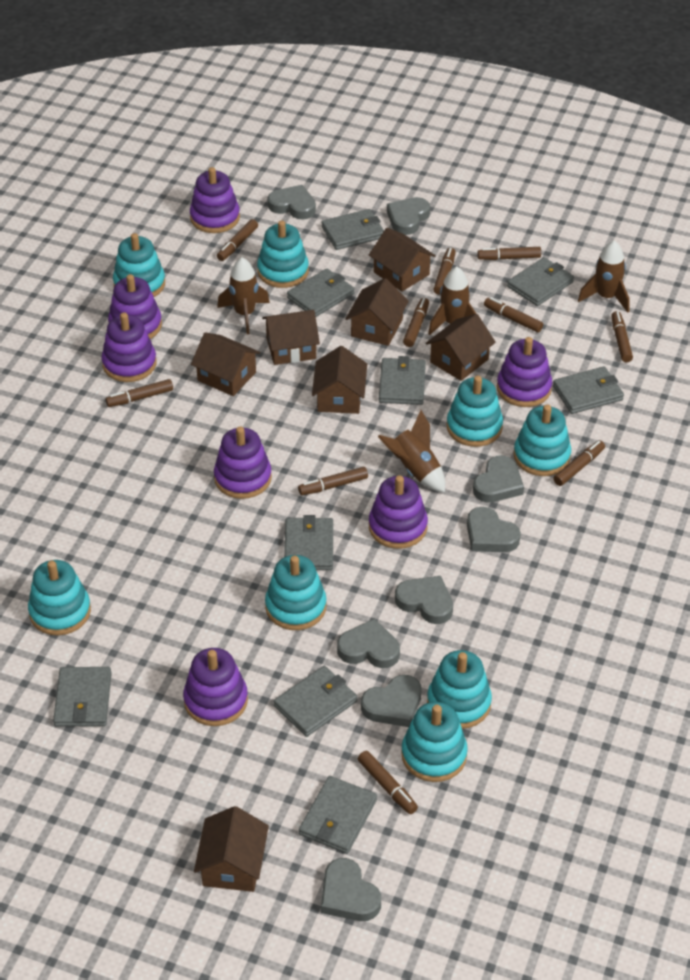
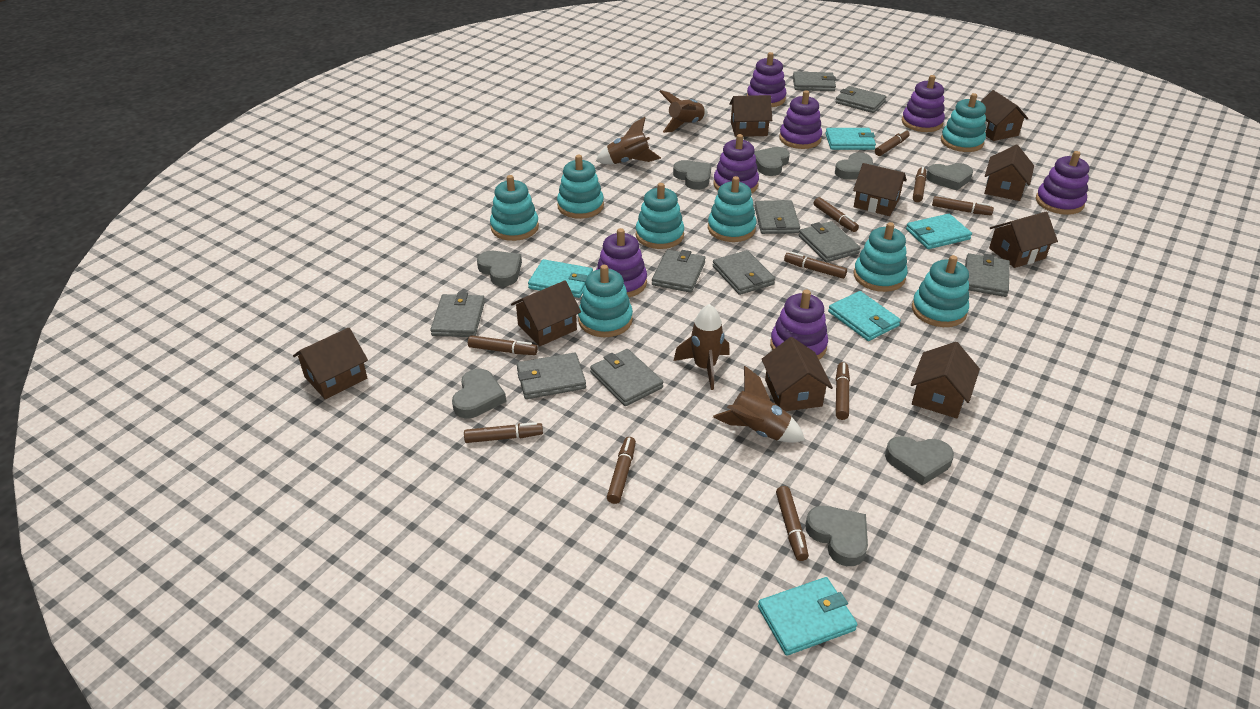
brown house: [191,332,260,396] [194,806,269,892] [262,310,320,365] [312,346,367,414] [346,278,409,346] [369,228,435,292] [425,314,496,381] = 7 -> [293,328,368,399] [511,280,581,346] [729,95,772,137] [762,337,833,411] [853,163,907,216] [911,342,980,418] [981,90,1029,141] [984,145,1034,201] [989,212,1058,268] = 9
grey wallet: [53,667,112,727] [274,666,357,737] [284,515,333,570] [287,269,355,317] [299,776,377,854] [321,209,384,250] [379,356,426,405] [507,257,574,306] [553,366,624,414] = 9 -> [430,292,485,337] [517,353,586,399] [590,349,663,406] [652,249,706,293] [713,250,775,295] [754,200,800,234] [793,72,836,91] [799,221,860,262] [835,86,886,113] [965,253,1010,297] = 10
turquoise wallet: none = 0 -> [528,259,593,298] [758,577,857,656] [825,128,876,150] [828,291,901,341] [906,214,972,249] = 5

